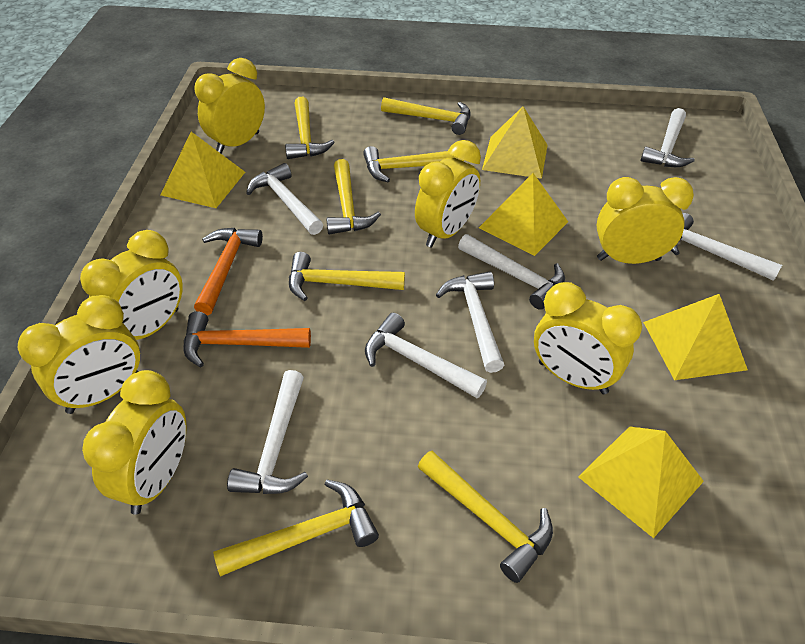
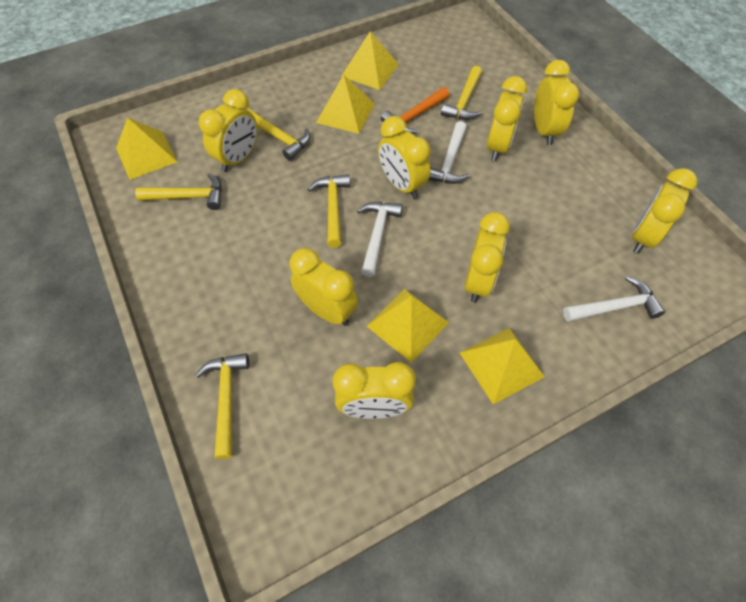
orange hammer: [184,311,311,367] [194,228,263,315] = 2 -> [381,87,449,134] = 1
white hammer: [227,370,308,494] [246,163,323,235] [365,313,487,398] [436,271,504,373] [458,234,565,310] [641,108,695,167] [671,213,782,281] = 7 -> [357,202,403,277] [429,121,469,184] [563,276,665,322] = 3
yellow clock: [18,295,140,414] [80,230,183,340] [82,370,187,515] [195,58,265,154] [415,140,481,248] [534,282,642,394] [597,177,694,264] = 7 -> [199,89,257,172] [289,248,358,326] [333,362,416,419] [378,116,431,199] [465,212,510,303] [487,76,527,161] [534,60,580,145] [632,168,697,253] = 8
yellow hammer: [213,480,379,576] [285,97,335,159] [289,252,405,301] [326,159,381,234] [363,146,464,182] [381,97,471,135] [418,451,553,583] = 7 -> [135,173,222,210] [195,353,249,459] [247,109,310,161] [308,174,350,248] [441,66,482,120] = 5

